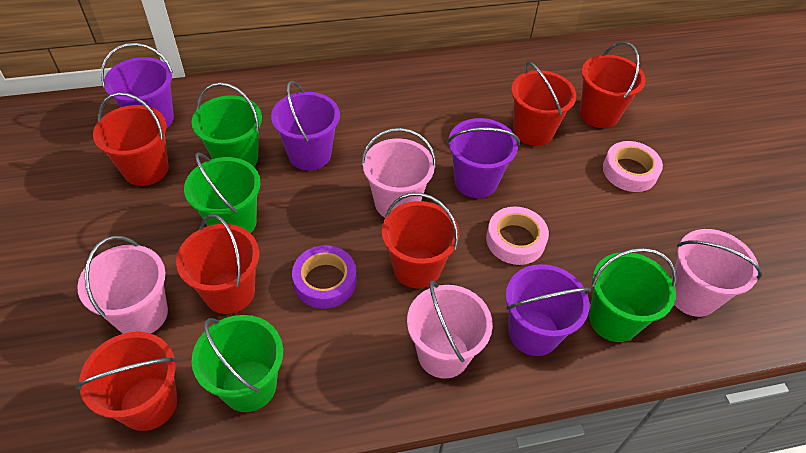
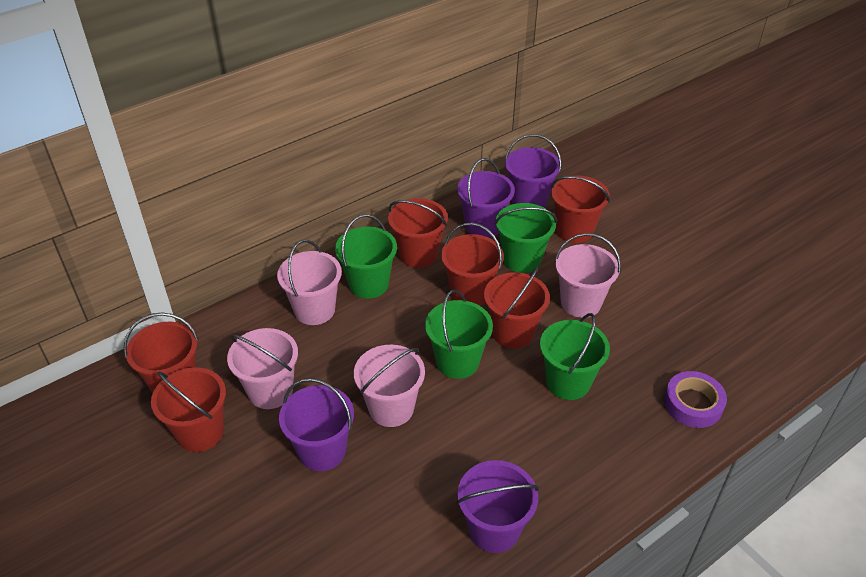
pink tape: [486,206,549,265] [603,141,663,192] = 2 -> none = 0

